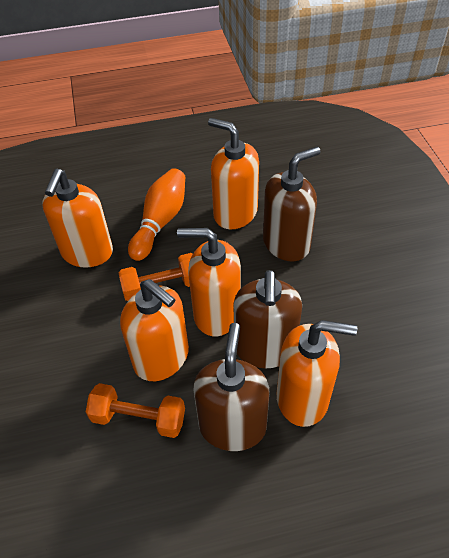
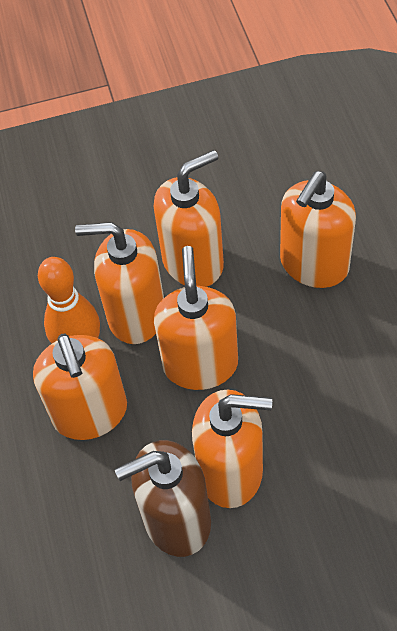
brown soap dispenser: [194,323,269,451] [233,270,302,368] [263,146,321,261] = 3 -> [115,440,211,557] = 1
orange dumbbell: [86,383,185,438] [118,253,193,301] = 2 -> none = 0
orange soap dispenser: [42,169,113,268] [120,279,189,381] [177,228,241,336] [208,118,259,229] [277,320,357,427] = 5 -> [33,334,127,440] [75,222,164,344] [154,150,224,287] [154,246,238,390] [192,390,272,508] [280,171,356,288] = 6

